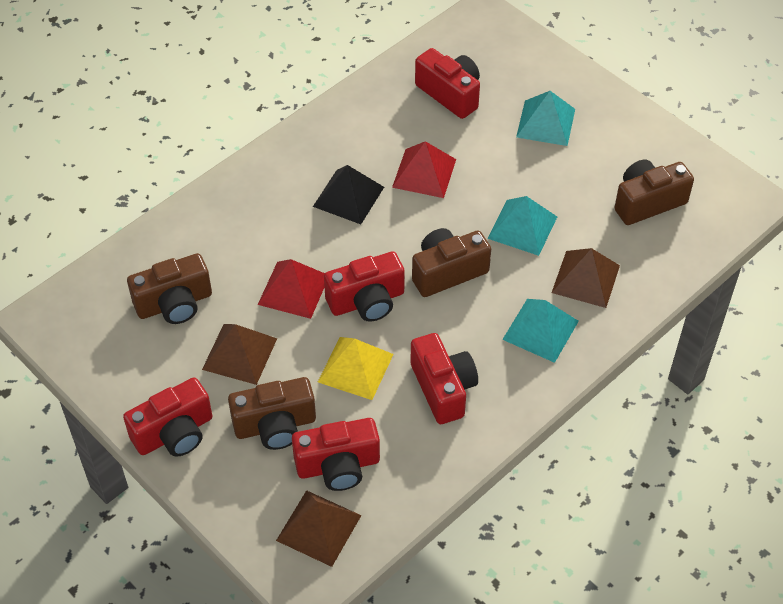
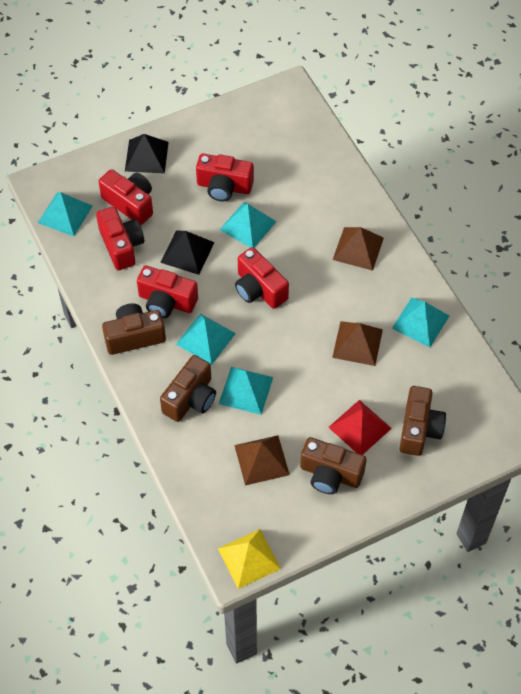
black pyramid: [313,165,384,224] = 1 -> [125,134,169,174] [160,230,215,275] = 2
red pyramid: [258,259,325,319] [392,141,456,198] = 2 -> [328,400,392,455] = 1
turquoise pyramid: [487,196,557,256] [502,299,579,363] [516,91,575,146] = 3 -> [38,192,93,236] [176,314,236,365] [219,202,277,248] [219,367,273,415] [392,297,449,347] = 5

